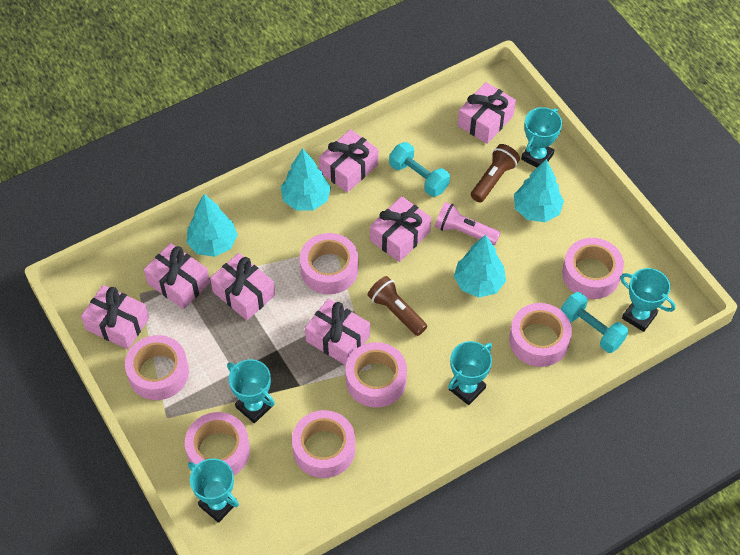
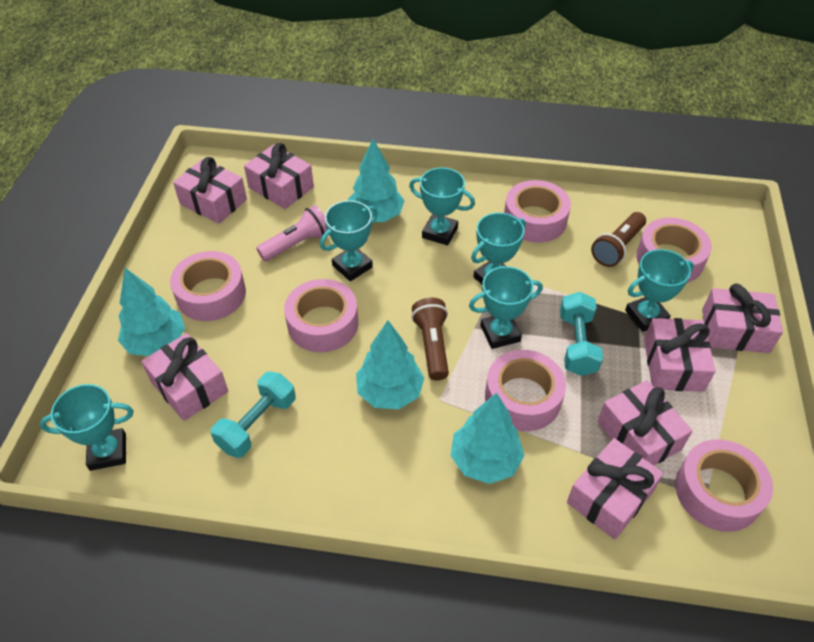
pink tape: [125,335,189,400] [185,412,250,475] [292,410,355,478] [300,233,358,294] [346,342,407,408] [509,303,572,367] [562,238,624,299] = 7 -> [170,251,246,321] [284,279,358,352] [485,350,566,431] [504,180,571,243] [636,218,712,283] [675,439,773,532] = 6
turquoise trophy: [188,458,239,523] [227,359,275,423] [448,341,492,405] [521,107,562,168] [620,268,675,332] = 5 -> [40,384,134,471] [320,200,378,281] [409,168,475,246] [469,266,543,349] [471,212,526,284] [625,249,694,332] = 6

